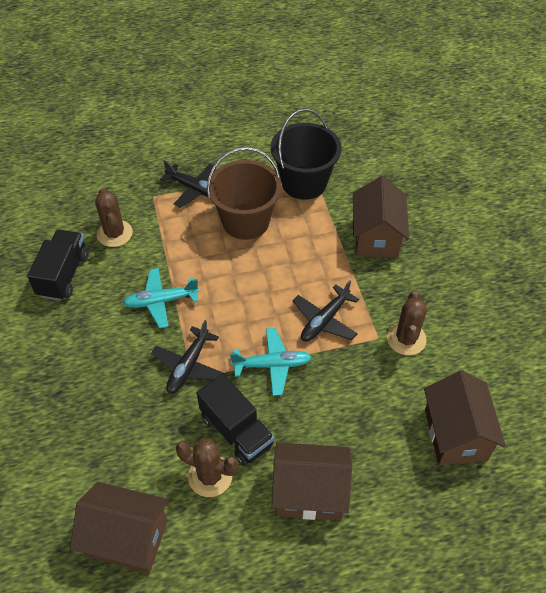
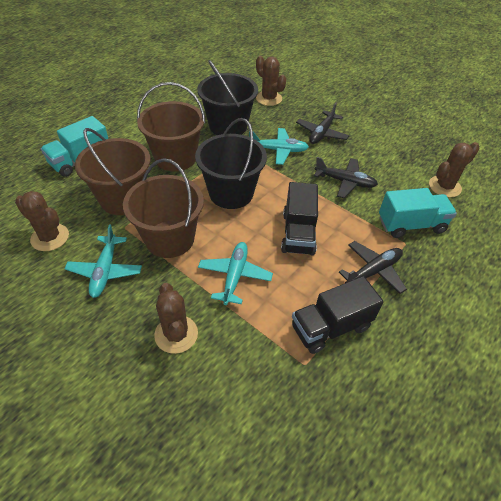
black bucket: [271,108,342,200] = 1 -> [195,118,267,209] [197,60,258,135] = 2
brown bucket: [207,147,282,240] = 1 -> [75,128,151,215] [123,158,204,258] [137,82,205,172] = 3
brown cactus: [95,188,133,247] [176,439,239,497] [387,291,427,355] = 3 -> [15,191,69,251] [154,283,198,354] [256,56,286,106] [429,142,480,197] = 4
brown house: [70,482,169,573] [271,442,352,520] [353,176,409,258] [424,370,506,465] = 4 -> none = 0
turquoise plane: [123,268,199,328] [230,328,312,396] = 2 -> [65,224,142,298] [198,242,273,305] [249,128,309,165] = 3
turquoise truck: none = 0 -> [40,116,108,177] [379,188,457,238] = 2

